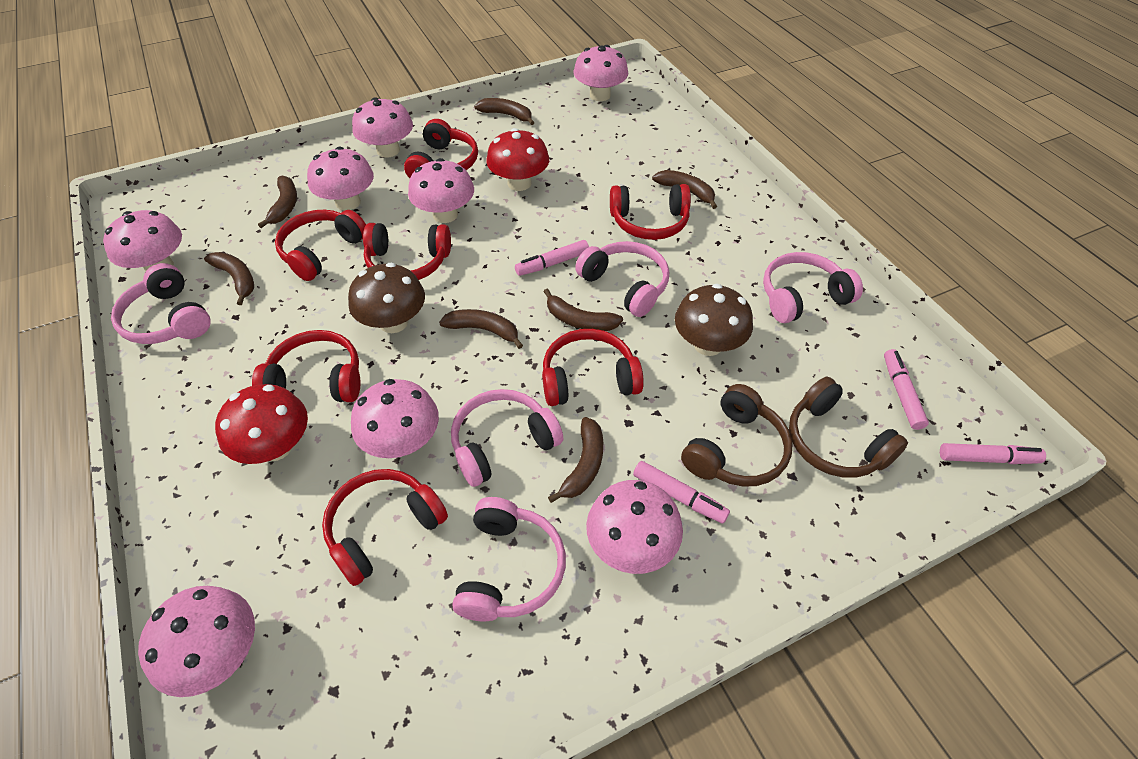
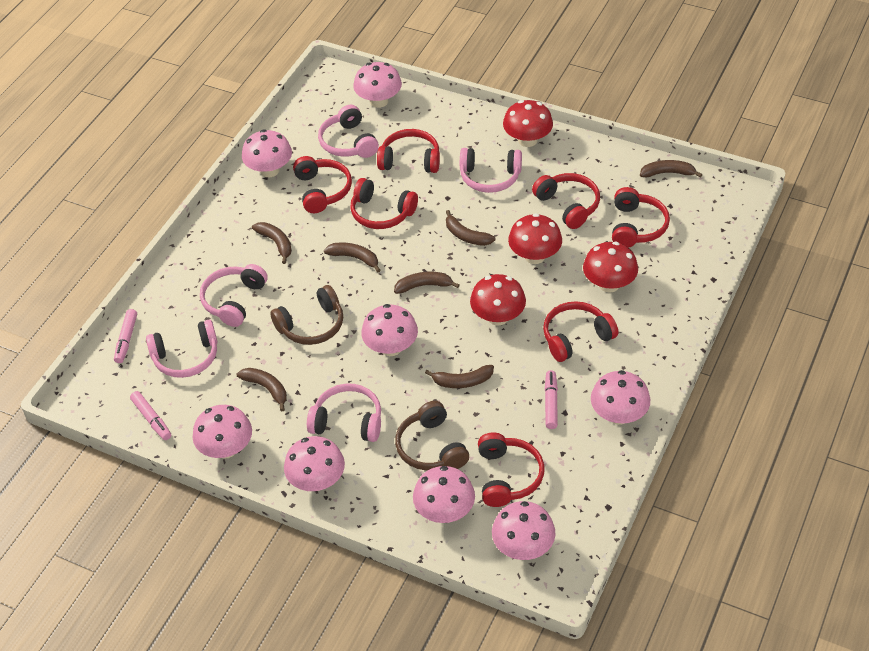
brown mushroom: [348,263,425,333] [675,284,753,356] = 2 -> none = 0
pink marker: [515,240,589,276] [633,461,730,524] [884,349,929,430] [940,443,1046,464] = 4 -> [114,309,137,363] [130,391,171,440] [545,370,558,429] = 3
red mushroom: [215,384,308,464] [486,128,549,191] = 2 -> [470,274,526,326] [503,100,553,147] [508,214,562,264] [583,242,638,292] = 4

